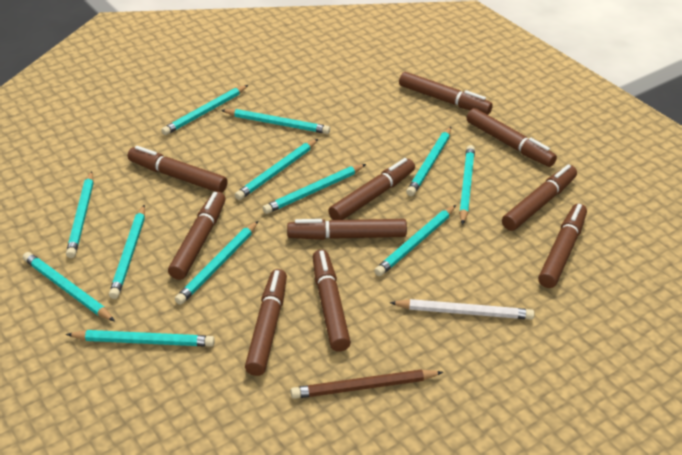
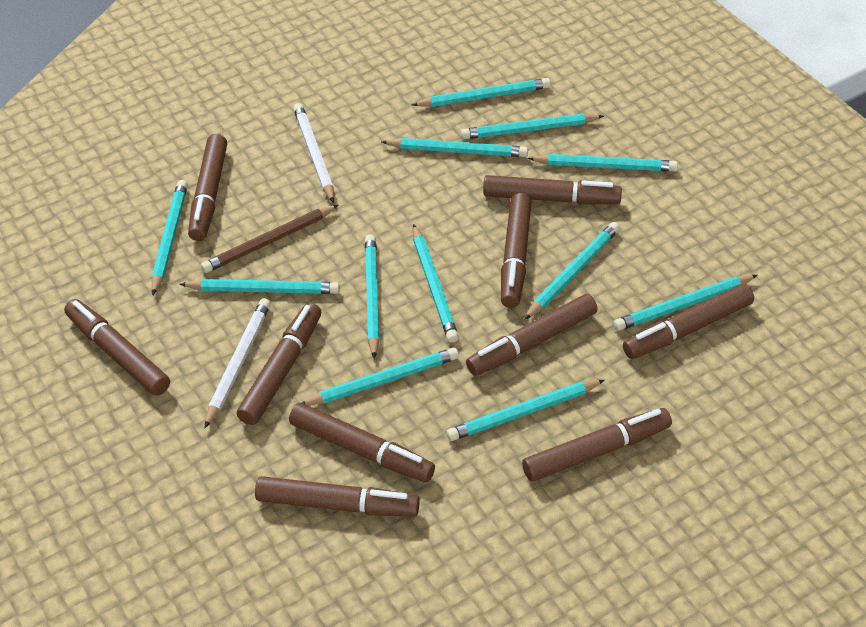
white pencil: [390,299,534,320] = 1 -> [205,298,271,428] [293,103,334,203] = 2

